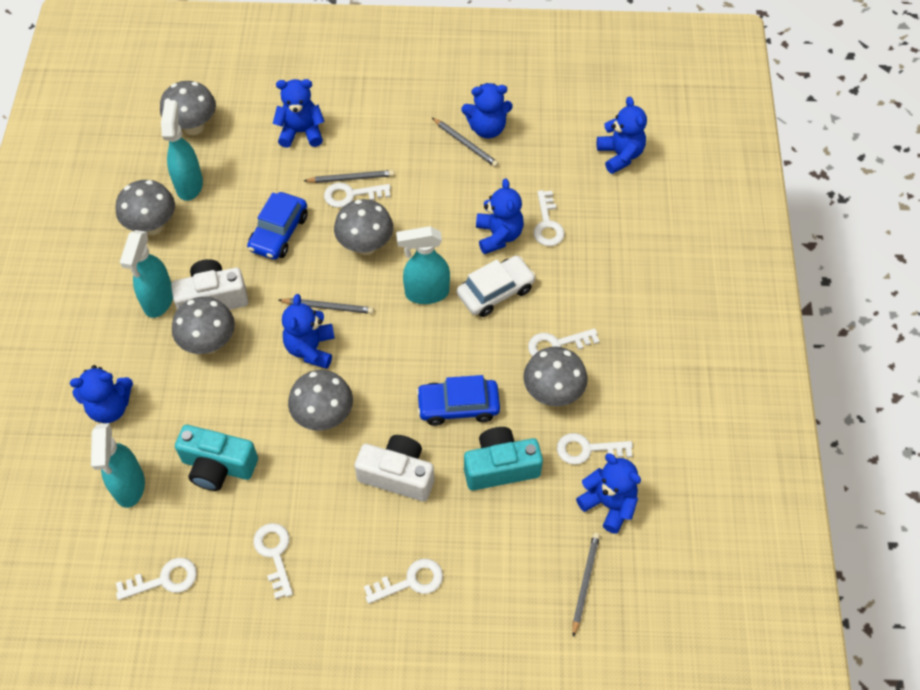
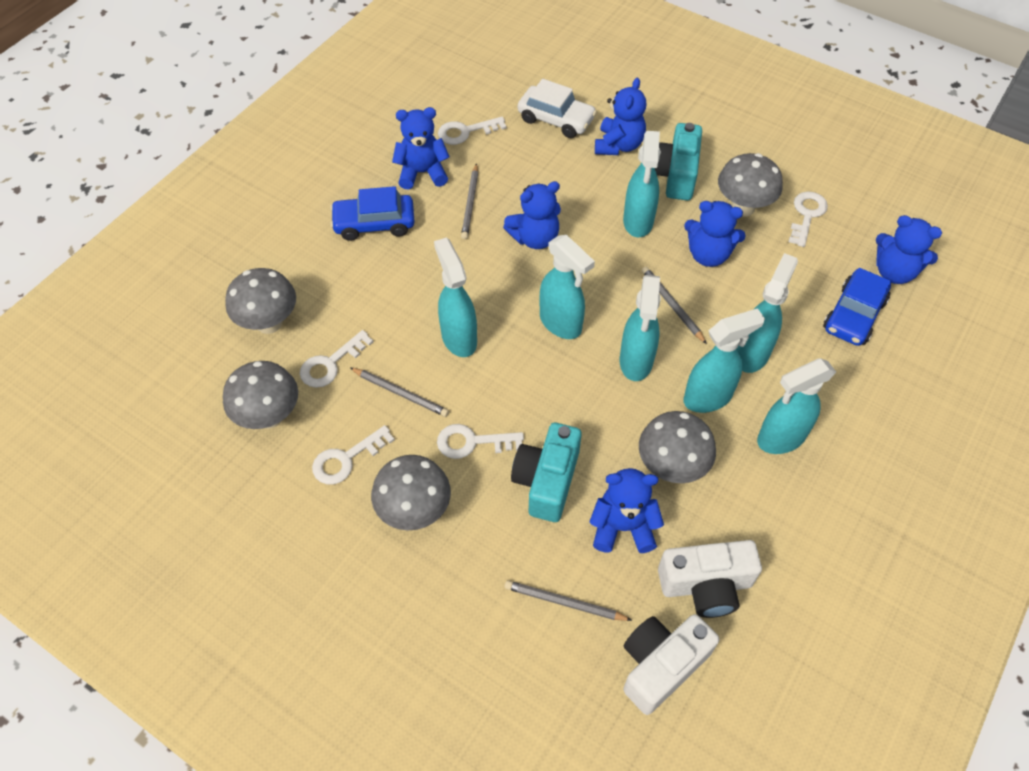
blue teddy bear: [70,365,133,423] [273,79,325,148] [282,294,335,369] [461,83,513,138] [476,179,524,254] [576,453,641,534] [597,97,647,174] = 7 -> [392,107,450,190] [503,181,561,249] [589,468,664,553] [595,78,646,155] [684,201,746,267] [876,215,942,284] = 6
grey mushroom: [116,180,175,235] [160,81,216,135] [172,297,235,354] [288,370,353,431] [334,199,393,255] [523,347,588,406] = 6 -> [223,361,298,429] [225,268,296,334] [371,455,451,530] [639,411,716,483] [718,153,783,217] = 5
turquoise spray bottle: [91,423,145,508] [120,230,173,318] [161,100,203,201] [396,226,450,304] = 4 -> [434,237,477,357] [540,235,595,339] [620,275,661,381] [623,131,661,237] [684,308,765,413] [736,253,798,373] [757,358,836,454] = 7
white key: [116,558,197,600] [253,523,293,599] [324,183,391,208] [364,559,443,604] [528,328,599,357] [533,190,565,246] [557,433,633,465] = 7 -> [300,330,373,388] [312,425,395,484] [437,424,524,459] [438,117,506,145] [789,191,828,247] = 5

